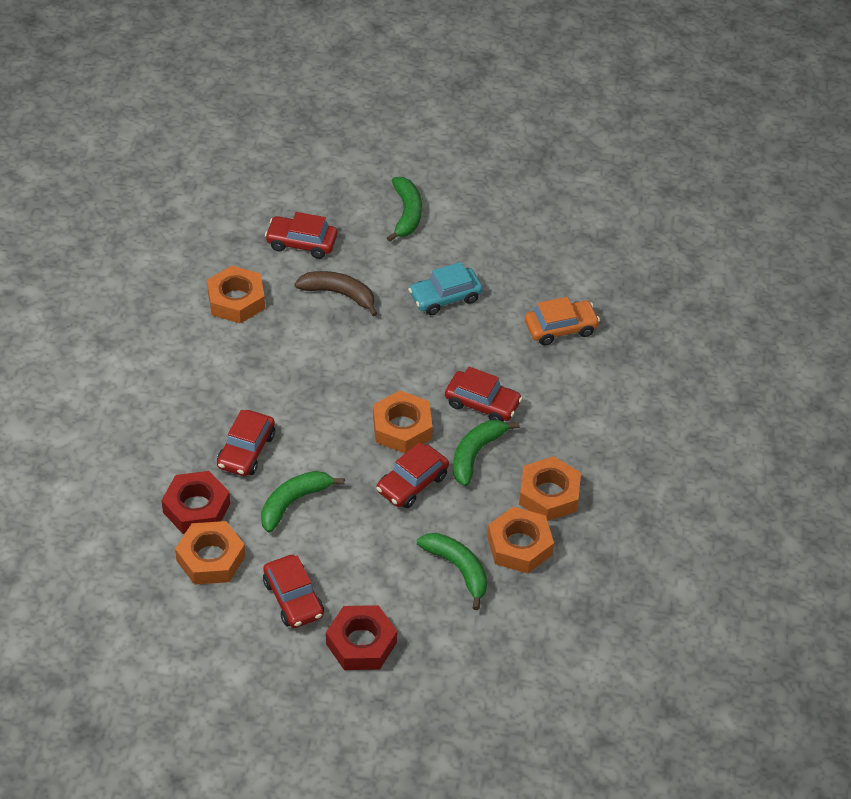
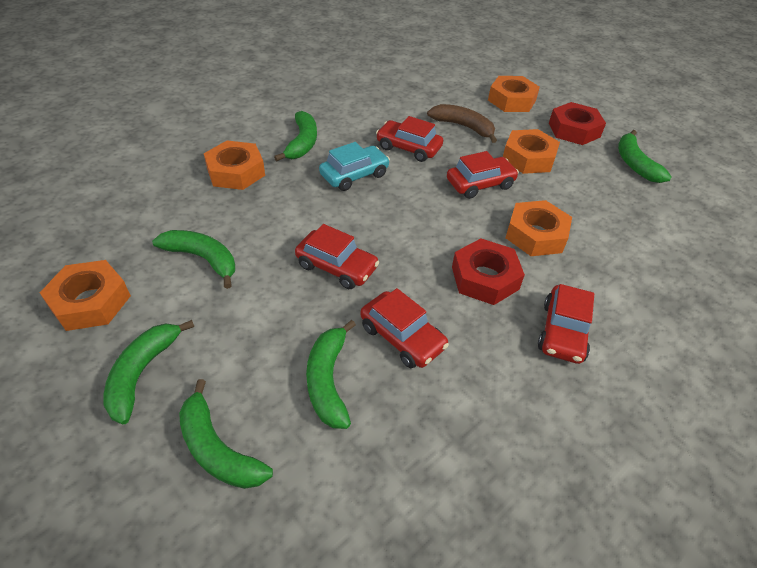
green banana: [261,471,345,533] [387,177,422,242] [417,533,487,610] [453,420,520,486] = 4 -> [103,320,194,424] [152,230,235,289] [179,379,273,489] [274,111,317,161] [306,320,356,429] [618,130,672,183] = 6
orange car: [525,297,600,345] = 1 -> none = 0

